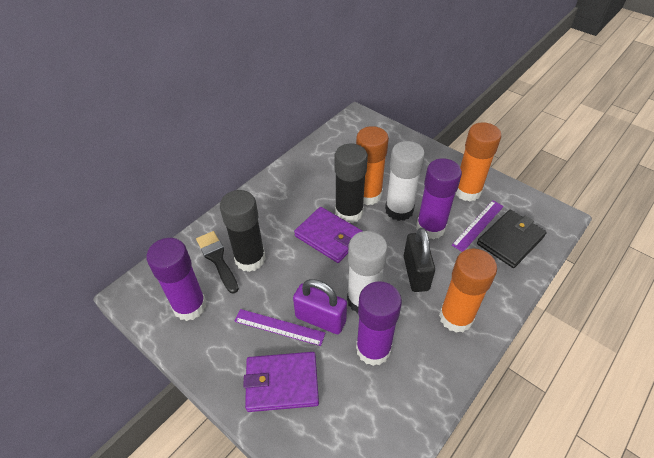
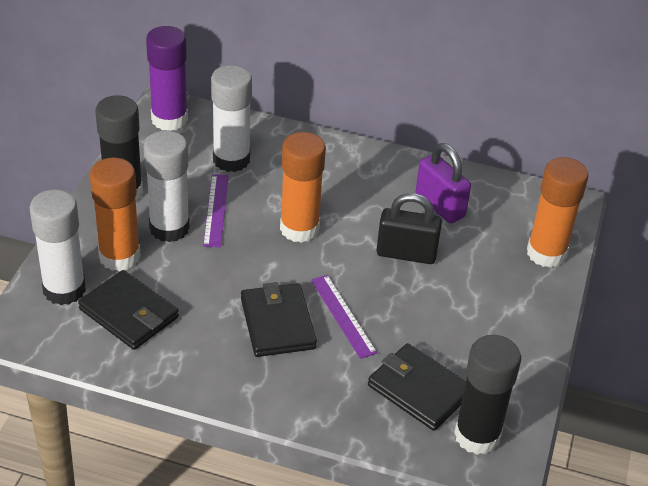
black brush: [196,231,239,293] = 1 -> none = 0
black wallet: [477,210,547,268] = 1 -> [78,270,179,350] [241,282,317,357] [368,343,466,431] = 3
purple glue stick: [146,238,206,321] [356,281,402,366] [416,158,462,240] = 3 -> [146,26,188,131] = 1
purple wallet: [243,352,319,412] [294,207,363,263] = 2 -> none = 0
white glue stick: [347,231,388,313] [385,141,425,221] = 2 -> [30,189,86,305] [144,130,190,242] [211,65,252,172] = 3

